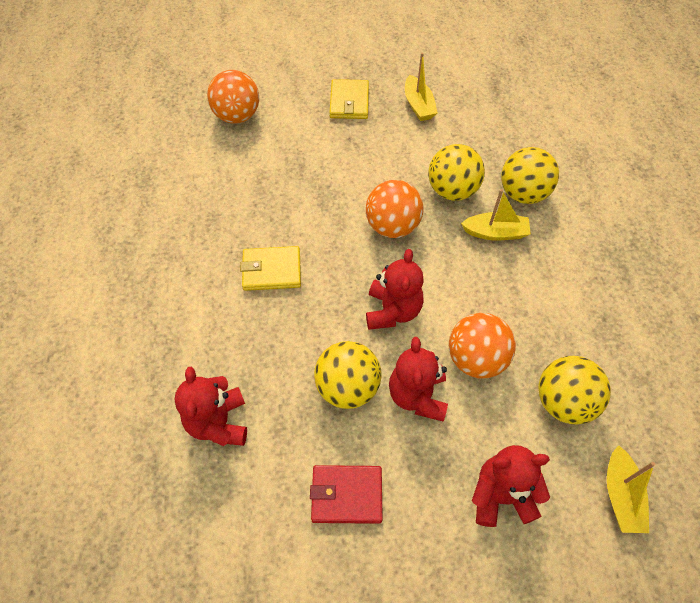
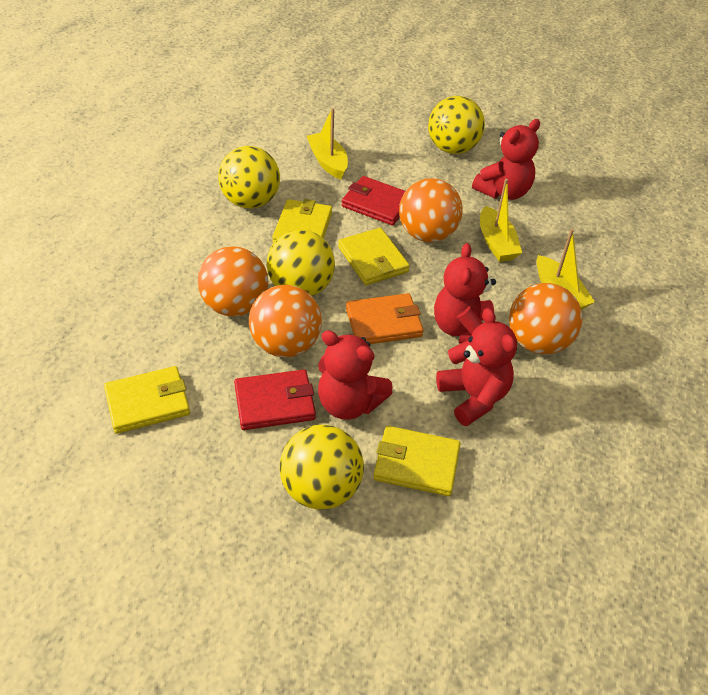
orange ball: [207,70,259,124] [366,180,424,238] [449,313,516,378] = 3 -> [198,246,268,317] [249,285,322,357] [399,178,463,242] [509,283,582,354] = 4
orange wallet: none = 0 -> [346,293,424,344] = 1
red wallet: [310,465,383,524] = 1 -> [234,369,316,430] [342,176,405,225] = 2
yellow wallet: [240,246,301,291] [329,79,369,119] = 2 -> [104,366,190,434] [272,199,332,243] [338,228,410,285] [373,426,461,496] = 4

